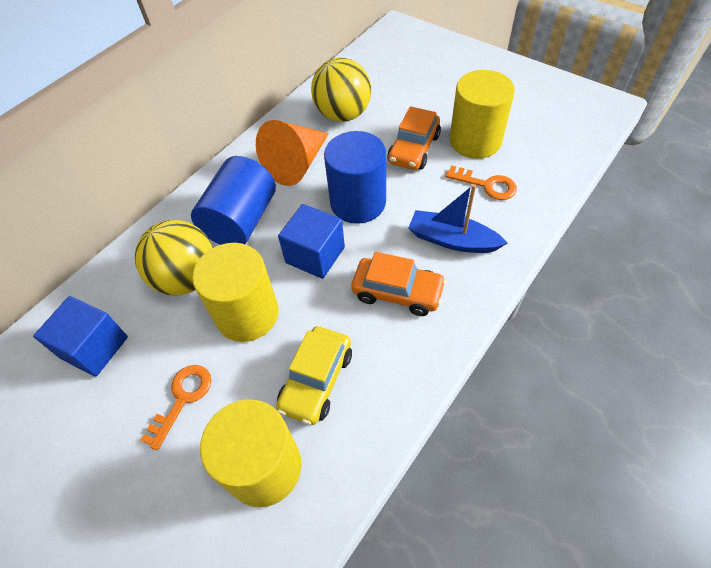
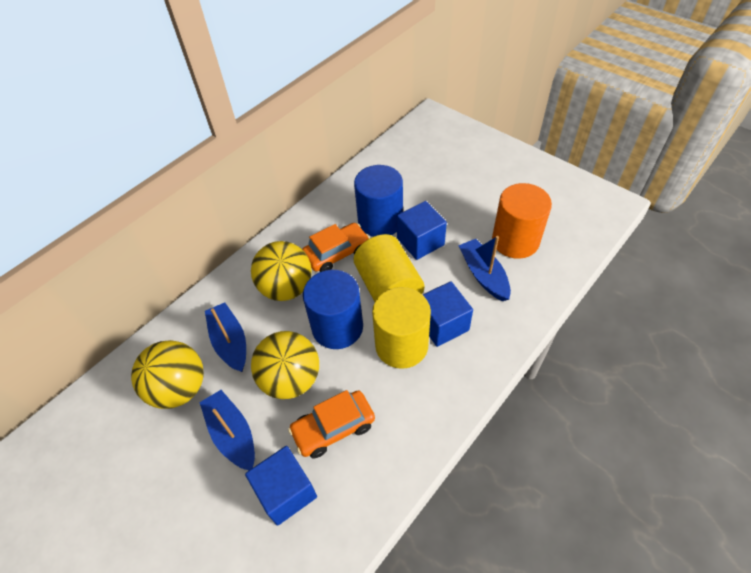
blue boat: [408,184,507,253] = 1 -> [199,390,255,470] [205,303,246,372] [458,236,511,301] = 3
blue cube: [33,296,128,377] [278,204,345,279] = 2 -> [245,446,317,526] [397,201,447,260] [423,281,473,347] = 3
orange cone: [256,120,329,186] = 1 -> none = 0
orange cylinder: none = 0 -> [492,183,552,259] = 1
orange key: [140,365,212,451] [445,165,517,200] = 2 -> none = 0
yellow ball: [135,220,213,296] [311,58,371,122] = 2 -> [131,340,204,409] [251,241,312,301] [251,331,319,399] = 3
yellow car: [276,326,352,425] = 1 -> none = 0
yellow cylinder: [192,243,279,342] [200,399,301,507] [449,70,515,159] = 3 -> [354,234,424,302] [372,287,431,369] = 2

